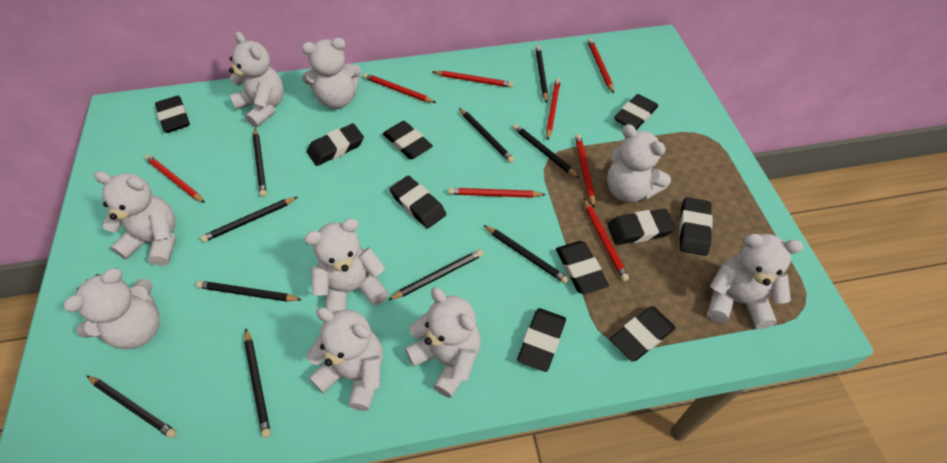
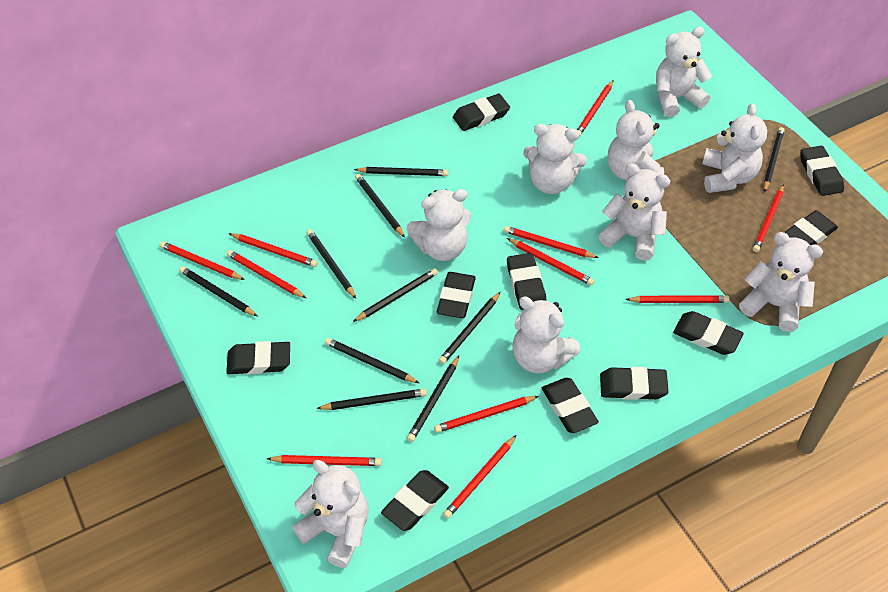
red pencil: [145,155,205,203] [363,73,436,103] [432,71,513,88] [448,188,546,198] [546,78,561,141] [575,134,595,208] [584,199,629,281] [587,38,614,94] = 8 -> [159,241,245,280] [227,250,306,298] [228,233,318,267] [267,455,382,466] [434,396,539,433] [443,435,516,519] [504,226,599,258] [507,238,594,286] [577,80,614,137] [625,295,730,303] [753,184,784,252] = 11

